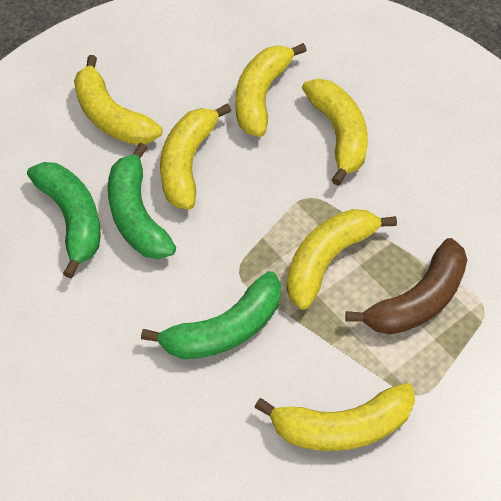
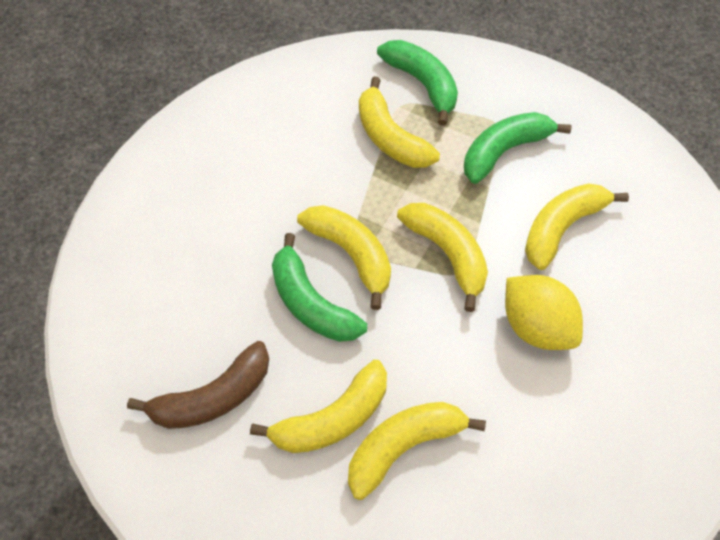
yellow lemon: none = 0 -> [505,275,583,350] = 1

